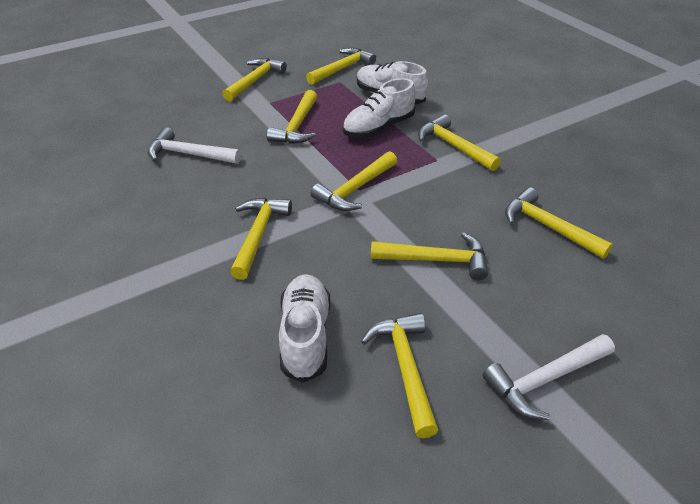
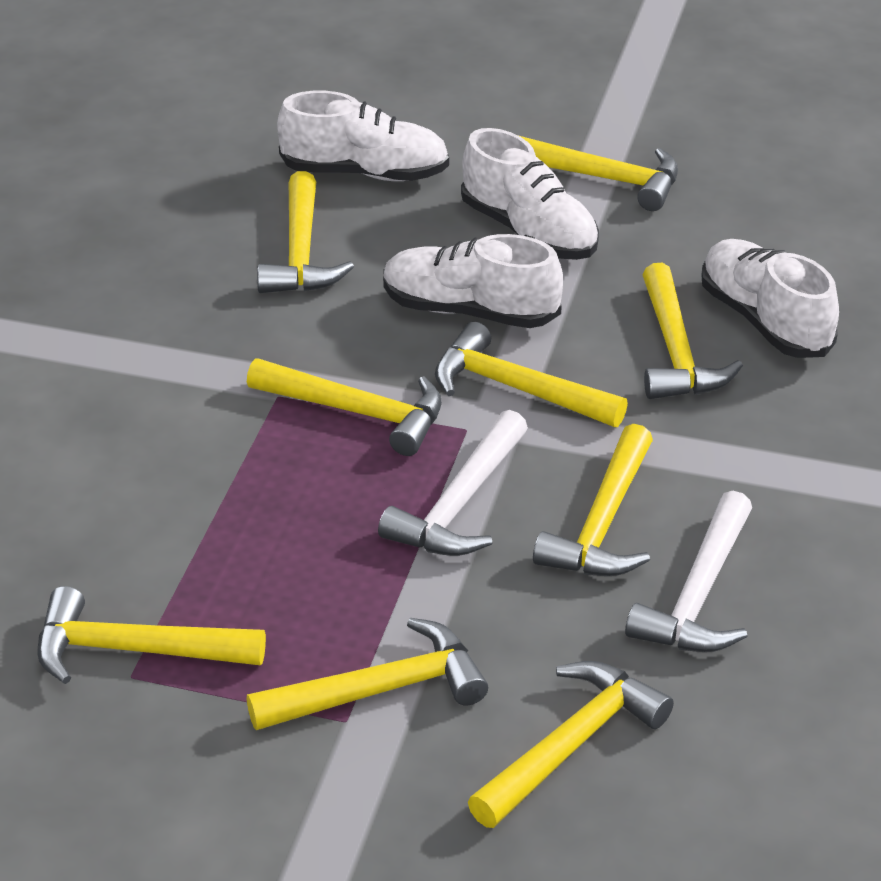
white shoe: [279,274,330,383] [343,78,416,138] [357,61,429,105] = 3 -> [277,91,449,181] [383,234,563,328] [461,128,599,260] [702,239,839,358] = 4

